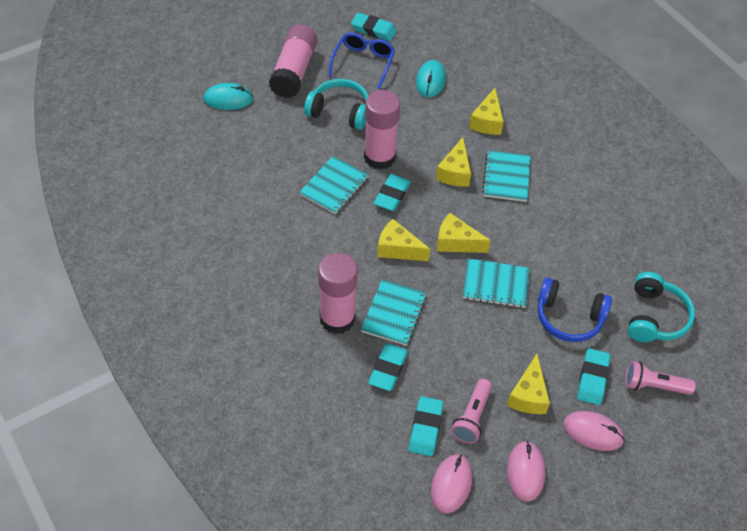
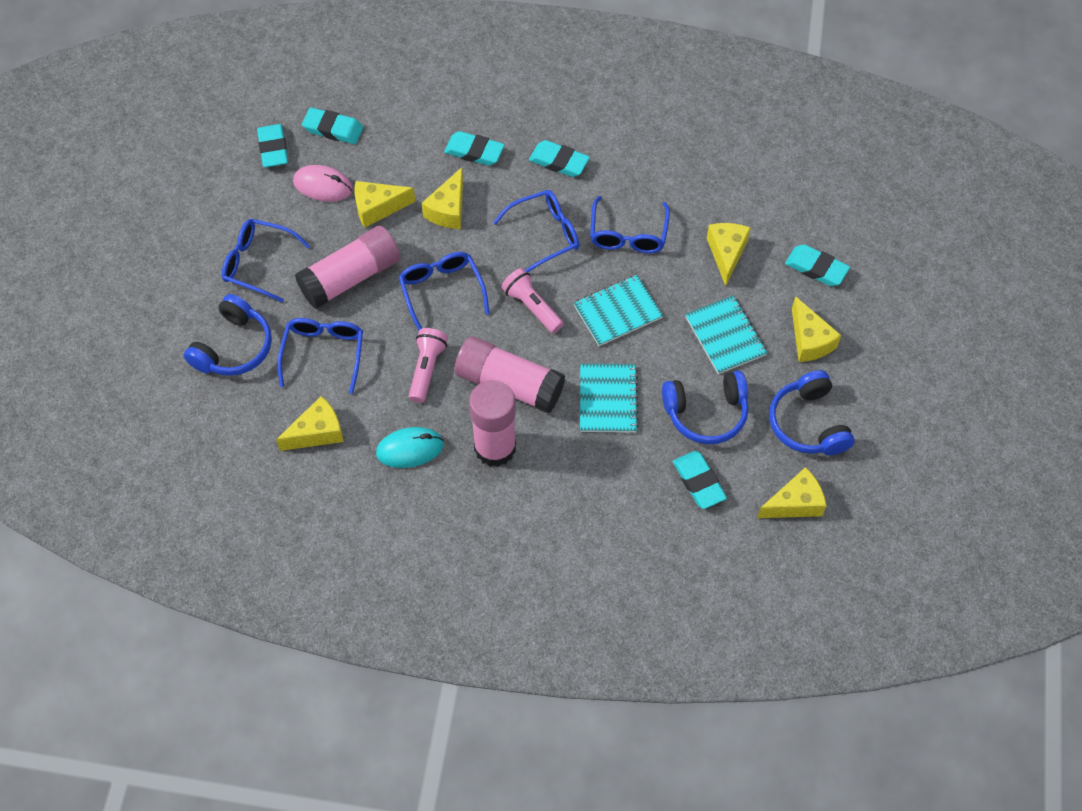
blue glasses: [328,32,395,90] = 1 -> [222,219,310,303] [277,318,363,394] [399,252,489,330] [493,190,579,273] [590,196,670,253] = 5
blue headphones: [538,278,612,342] = 1 -> [184,294,272,376] [662,371,748,444] [769,370,855,455] = 3
pink mouse: [431,454,472,513] [507,441,546,502] [563,411,625,451] = 3 -> [293,165,353,202] = 1
turquoise eraser: [351,13,397,41] [368,343,408,391] [374,174,411,211] [409,396,443,456] [577,348,610,405] = 5 -> [257,124,288,167] [302,108,363,144] [444,131,505,166] [529,140,590,177] [673,451,727,509] [785,244,850,286] = 6
turquoise headphones: [304,79,369,130] [628,272,695,342] = 2 -> none = 0
turquoise mouse: [203,83,253,110] [416,60,446,97] = 2 -> [376,427,444,468] = 1
turquoise notebook: [299,156,369,214] [361,279,427,346] [463,258,530,308] [482,150,530,202] = 4 -> [574,275,663,346] [580,363,639,433] [685,295,767,374] = 3
yellow cheese: [377,219,430,261] [436,137,471,187] [437,213,491,253] [469,88,504,135] [507,354,550,414] = 5 -> [276,396,344,451] [355,181,415,228] [422,167,463,229] [707,223,751,286] [757,467,827,518] [792,296,841,362] = 6

